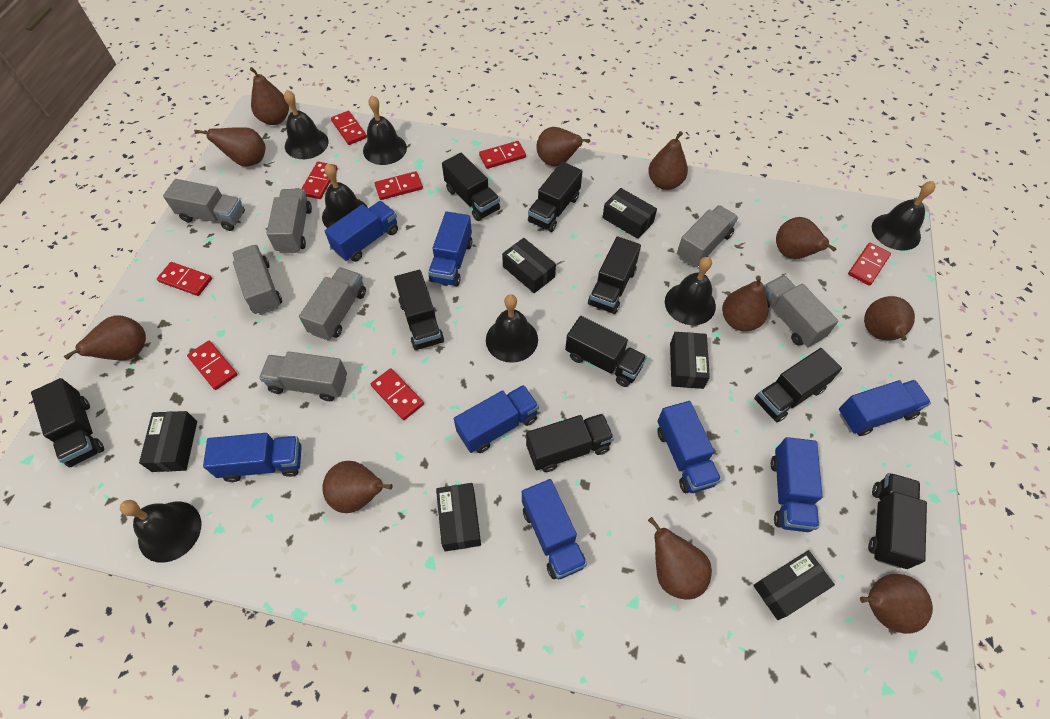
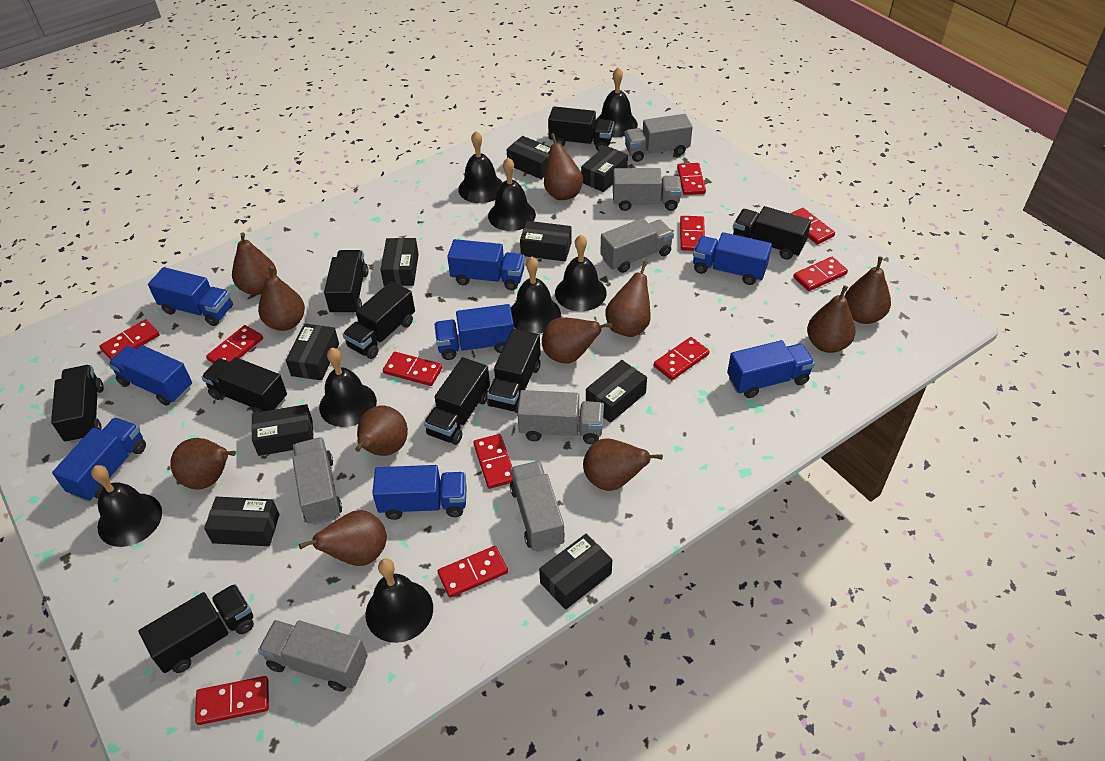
black bell: [120,500,201,563] [284,90,329,159] [322,163,368,228] [363,95,407,165] [486,294,538,363] [665,257,716,325] [872,181,936,251] = 7 -> [91,465,162,547] [319,348,377,427] [366,559,433,643] [458,131,503,203] [488,158,536,231] [511,256,561,334] [555,235,607,311] [596,68,638,137] = 8
black box: [139,411,197,472] [436,483,481,552] [502,238,556,293] [602,188,657,239] [670,332,710,389] [753,550,835,620] = 6 -> [204,497,279,546] [251,404,313,456] [286,324,339,380] [380,238,419,286] [507,136,550,179] [520,221,572,262] [539,534,612,610] [581,146,628,192] [586,360,647,423] = 9
red domino: [157,262,212,296] [187,341,238,390] [301,162,338,199] [331,111,367,145] [371,368,424,420] [374,171,423,200] [479,141,526,169] [848,243,891,286] = 8 -> [99,319,160,360] [195,676,269,725] [206,325,263,363] [383,352,442,386] [438,546,508,598] [473,434,512,489] [654,337,710,380] [677,163,706,195] [680,216,705,251] [790,208,835,245] [793,257,848,291] = 11

